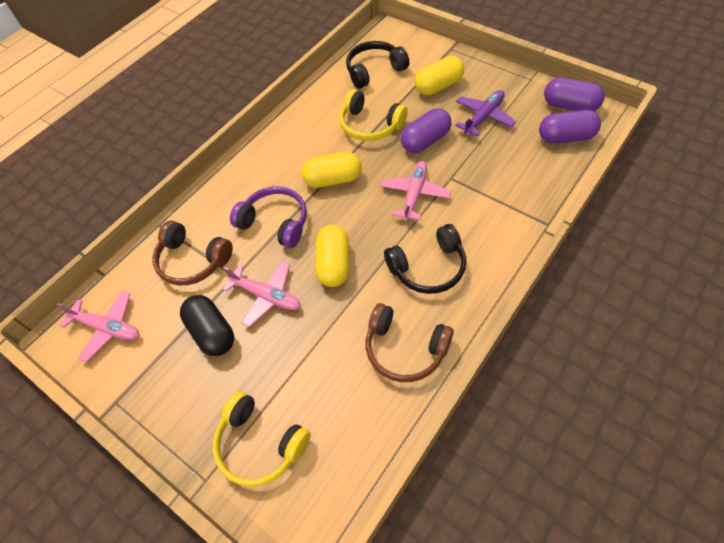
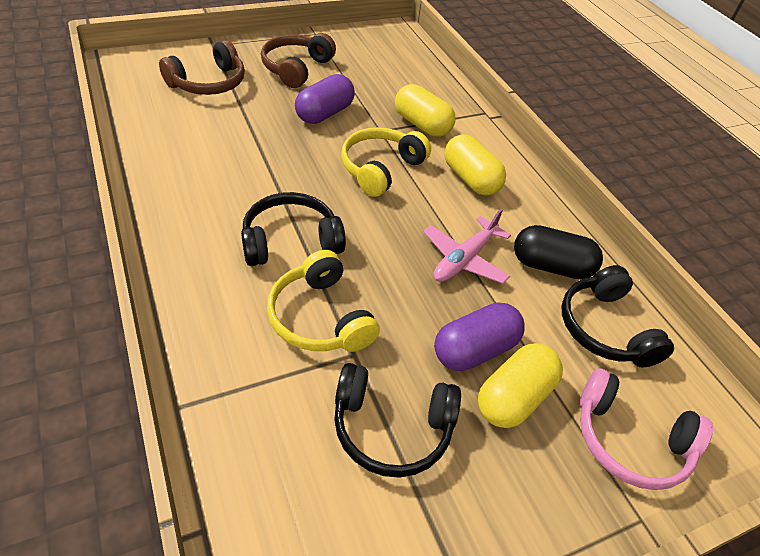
black headphones: [346,41,409,89] [384,224,466,294] = 2 -> [241,192,346,266] [334,363,461,478] [562,265,674,368] = 3
pink headphones: none = 0 -> [580,368,713,490] = 1
pink plane: [57,291,139,362] [222,261,301,327] [380,161,451,221] = 3 -> [423,208,511,284] = 1
purple capsule: [401,108,451,153] [539,110,601,144] [544,78,605,111] = 3 -> [295,74,355,124] [434,302,525,371] = 2
purple headphones: [230,186,307,248] = 1 -> none = 0
purple plane: [455,90,516,136] = 1 -> none = 0

